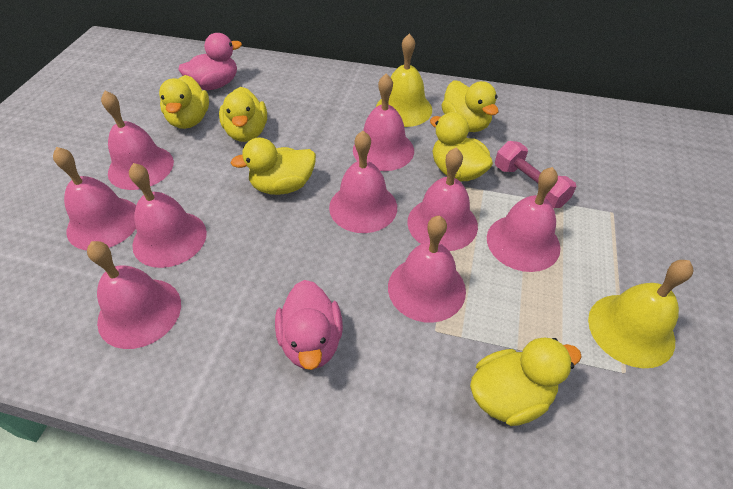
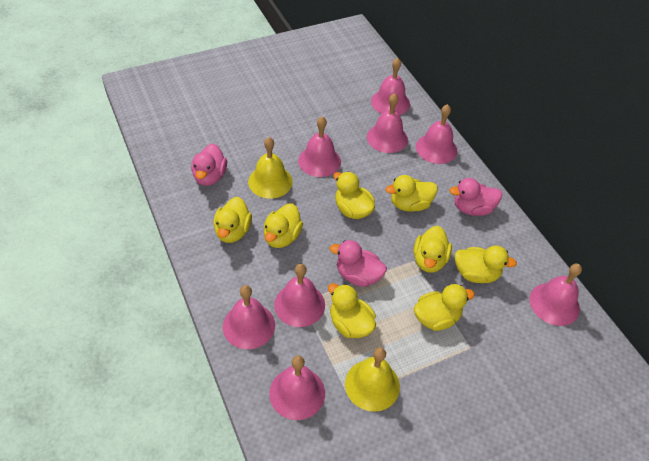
pink bell: [53,147,136,250] [87,241,181,349] [101,91,174,190] [129,163,207,268] [329,131,397,233] [353,74,414,171] [388,216,466,323] [407,148,478,251] [487,167,560,272] = 9 -> [223,285,275,349] [269,355,325,420] [274,264,325,327] [298,116,341,177] [367,93,408,153] [371,58,410,115] [416,104,457,164] [529,264,582,326] = 8
pink duck: [178,33,242,90] [275,280,343,370] = 2 -> [191,143,227,186] [330,240,387,287] [449,178,502,216] = 3
pink dumbbell: [495,141,576,208] = 1 -> none = 0
yellow duck: [159,75,209,129] [219,87,267,142] [231,137,316,195] [430,112,493,181] [442,80,499,132] [470,338,582,426] = 6 -> [213,197,252,243] [263,203,303,248] [328,283,376,338] [333,172,375,219] [385,175,438,212] [414,226,452,273] [414,284,475,331] [455,246,517,283] = 8

